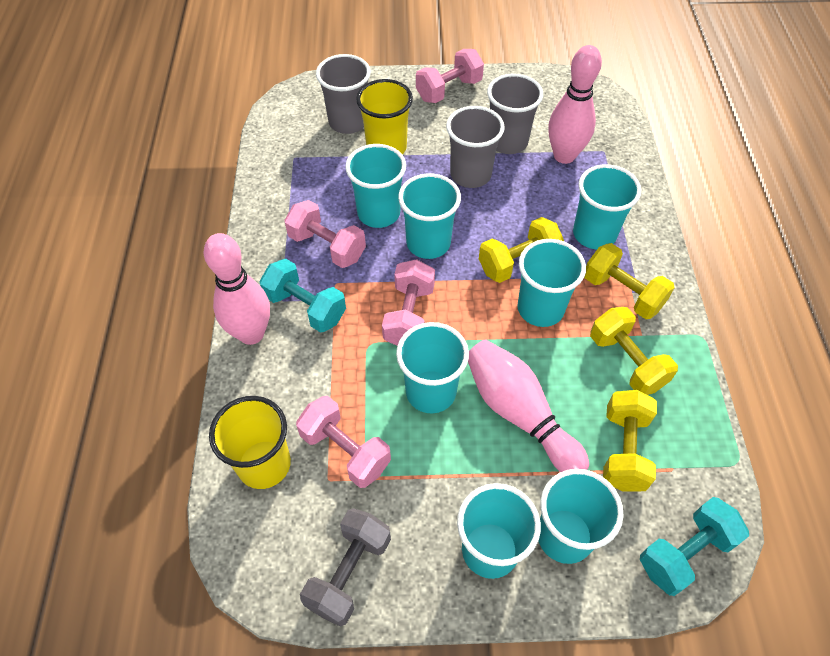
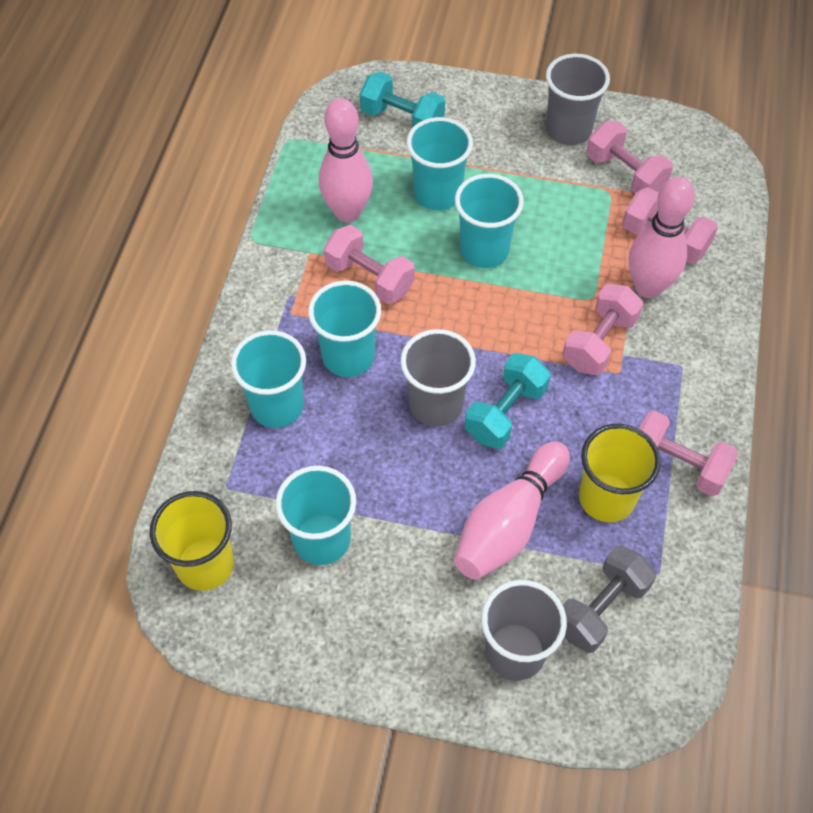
pink dumbbell: [284,200,366,268] [296,396,391,488] [382,259,435,346] [416,49,484,103] = 4 -> [324,225,415,304] [562,284,643,375] [586,121,673,193] [622,187,718,264] [639,411,738,496] = 5
turquoise cup: [345,144,406,228] [396,322,469,413] [398,173,461,259] [457,483,541,579] [518,239,586,327] [538,469,624,564] [573,164,641,249] = 7 -> [231,330,306,428] [276,466,356,565] [308,281,381,377] [406,117,473,210] [455,174,524,268] = 5
yellow dumbbell: [479,217,564,283] [584,243,675,319] [590,307,678,395] [603,390,657,492] = 4 -> none = 0

